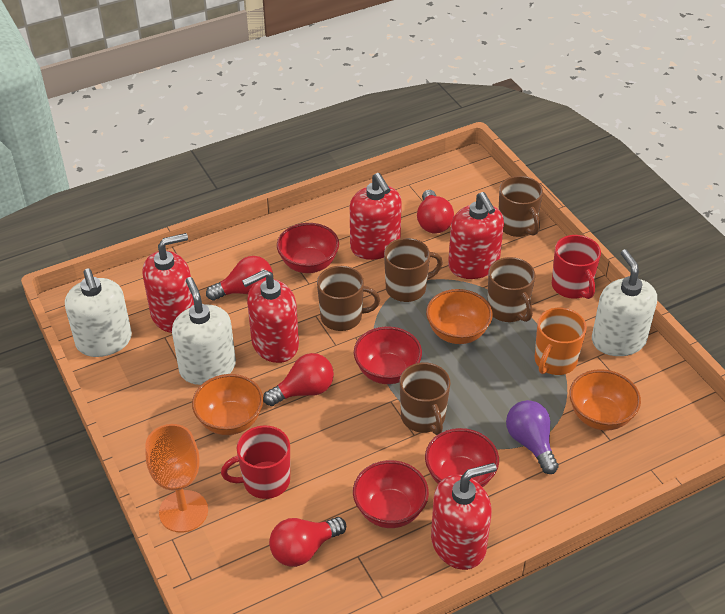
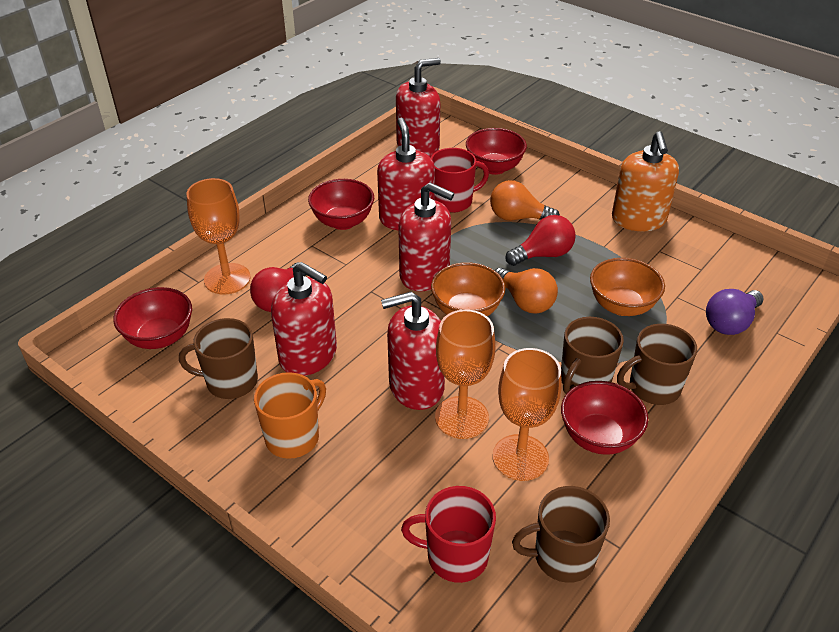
brown mug: [317,266,380,331] [384,238,443,302] [399,362,451,435] [487,257,535,322] [498,176,543,237] = 5 -> [179,318,258,399] [512,486,610,583] [561,317,624,394] [617,324,697,405] = 4
orange bowl: [192,374,263,435] [426,289,493,344] [569,369,641,431] = 3 -> [431,262,505,317] [590,258,665,316] = 2
orange goblet: [145,424,208,533] = 1 -> [186,178,251,294] [435,309,495,439] [492,348,562,481] = 3
orange light bulb: none = 0 -> [490,180,560,221] [495,268,558,313] = 2
orange soap dispenser: none = 0 -> [612,131,679,231] = 1
red light bulb: [206,256,273,301] [263,353,334,406] [269,517,346,567] [417,190,454,234] = 4 -> [250,262,306,312] [505,215,576,266] = 2
white soap dispenser: [65,268,132,357] [172,277,236,385] [592,249,657,356] = 3 -> none = 0

